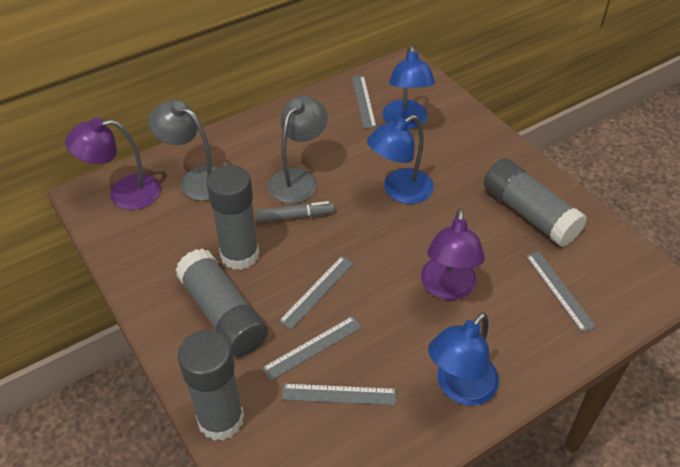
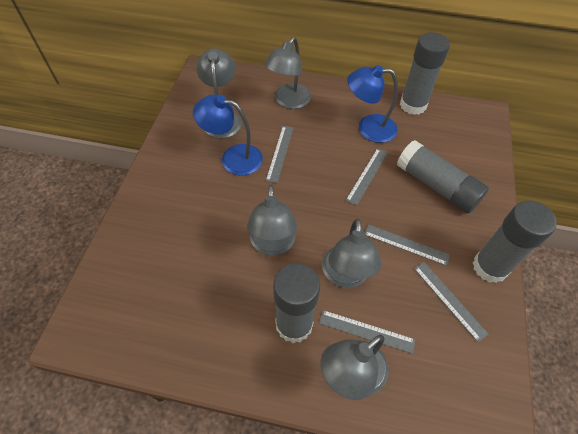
blue lamp: [367,115,434,204] [382,45,435,130] [428,312,499,406] = 3 -> [193,94,263,176] [347,65,398,143] = 2
grey lamp: [149,100,219,201] [268,96,328,203] = 2 -> [196,48,242,138] [247,185,297,256] [264,37,311,109] [320,335,389,400] [322,219,381,288] = 5
grey marker: [255,201,335,222] = 1 -> none = 0
purple lamp: [65,118,161,210] [421,209,485,300] = 2 -> none = 0

